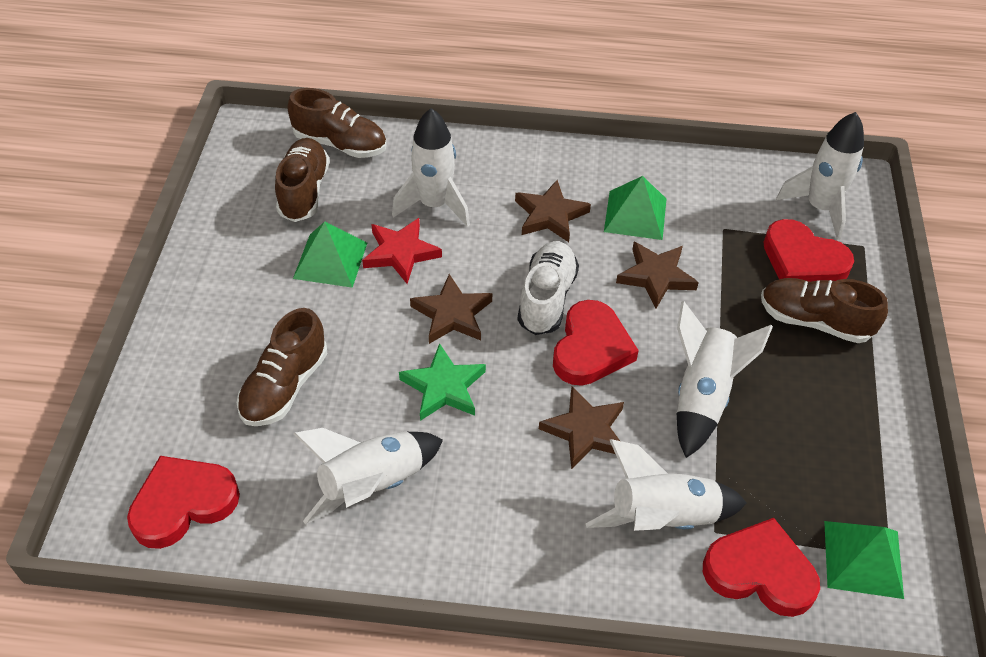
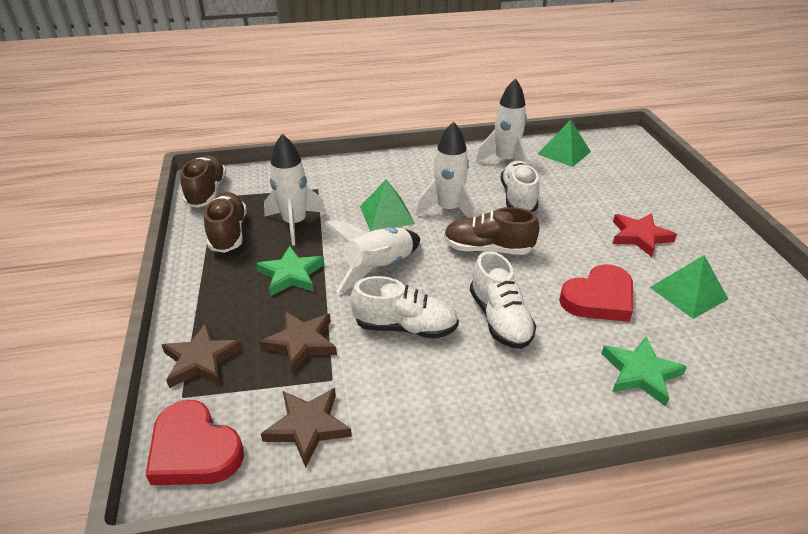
brown shoe: [237,308,327,426] [275,138,330,222] [288,88,387,158] [761,278,888,343] = 4 -> [180,155,226,208] [204,192,247,253] [444,207,540,255] = 3
brown star: [410,274,492,344] [515,180,591,242] [539,387,624,469] [616,242,699,308] = 4 -> [162,323,243,388] [259,311,337,374] [261,388,352,468] = 3
green star: [399,343,486,421] = 1 -> [256,246,325,296] [601,336,687,406] = 2
red heart: [127,456,240,549] [553,300,639,386] [703,518,820,617] [763,219,854,282] = 4 -> [146,400,244,485] [559,264,633,322] = 2
white rocket: [293,428,443,525] [392,108,470,227] [586,439,747,531] [677,301,773,458] [776,112,864,240] = 5 -> [264,134,326,246] [324,221,420,293] [415,121,476,218] [475,78,528,163] = 4
white shoe: [518,241,579,335] = 1 -> [351,276,459,339] [470,251,536,349] [501,161,539,212] = 3

